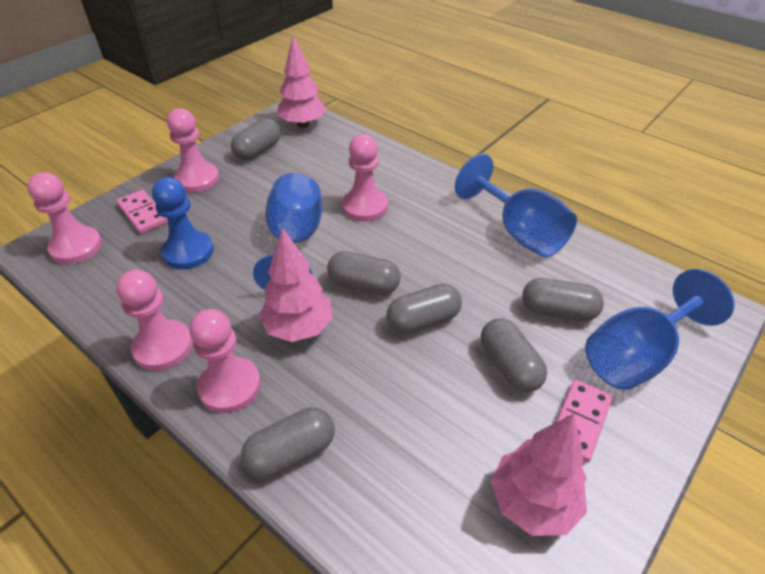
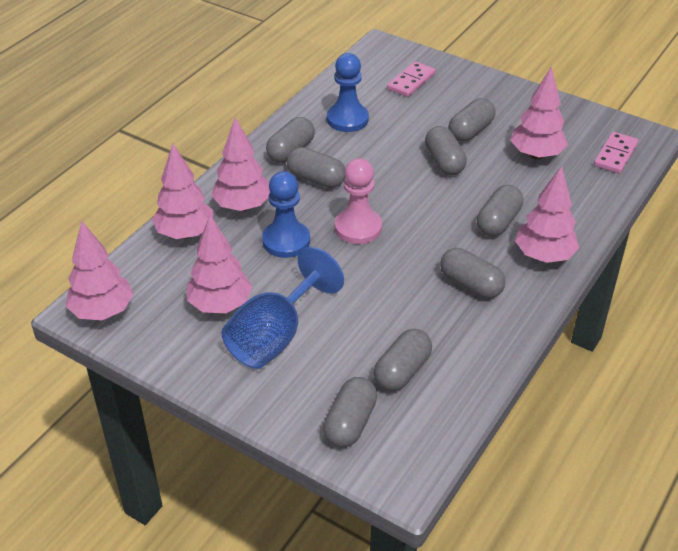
blue goblet: [253,173,322,290] [455,154,577,257] [585,269,734,390] = 3 -> [222,247,344,369] = 1
blue pawn: [152,177,214,269] = 1 -> [262,171,310,258] [327,53,369,132] = 2
grey capsule: [231,118,281,160] [241,407,334,478] [327,251,401,295] [387,284,462,334] [481,319,547,392] [522,278,604,321] = 6 -> [266,117,315,163] [287,147,345,188] [323,377,377,447] [374,329,432,391] [425,126,467,176] [440,248,506,298] [448,98,496,142] [477,185,523,236] = 8
pink pawn: [27,172,102,264] [116,269,193,371] [167,108,219,193] [190,309,261,413] [342,134,388,222] = 5 -> [335,158,382,244] = 1
pink tree: [259,228,333,342] [277,35,327,128] [491,414,587,536] = 3 -> [66,221,133,320] [152,144,213,239] [187,215,252,313] [211,117,270,211] [510,67,568,159] [515,166,579,263] = 6

